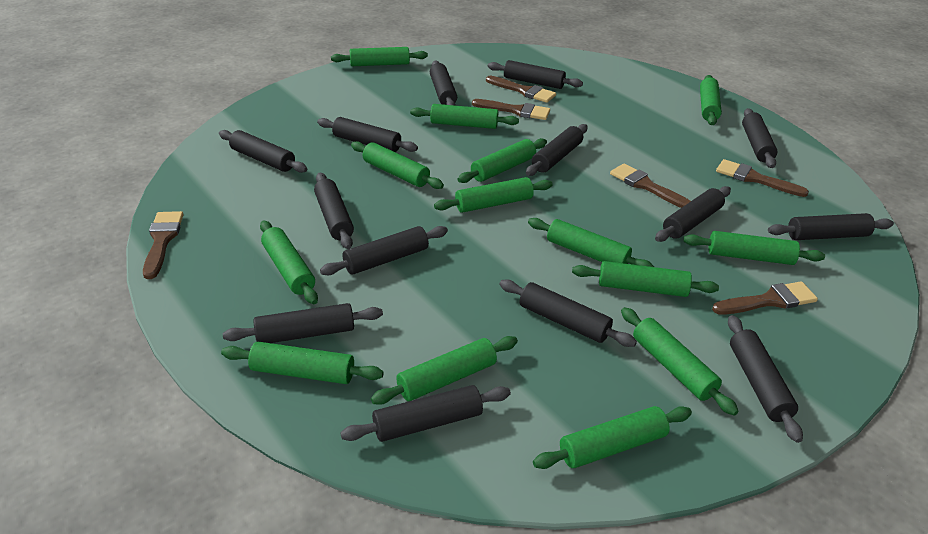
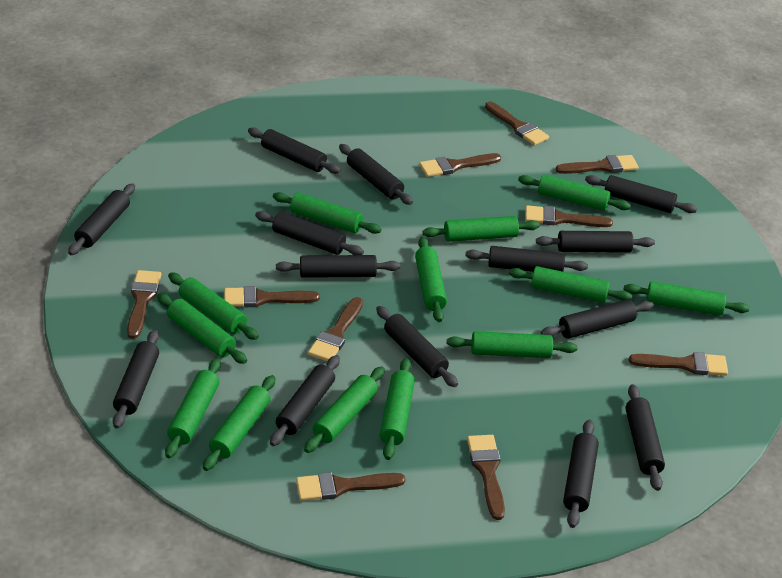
brown brush: [143,211,183,279] [472,99,550,120] [486,76,556,103] [610,164,691,208] [712,281,818,315] [716,159,809,197] = 6 -> [127,270,161,339] [224,286,320,307] [296,472,405,501] [308,297,363,362] [419,153,501,177] [467,435,505,520] [485,102,549,145] [525,205,613,227] [555,155,639,174] [629,352,728,376] = 10
green rolling pin: [221,342,384,384] [260,220,318,304] [331,47,428,66] [351,141,444,189] [371,336,518,405] [410,104,519,129] [434,177,553,213] [458,138,547,183] [528,218,654,267] [533,406,692,469] [572,261,719,297] [621,307,739,416] [683,231,825,265] [700,75,722,125] = 14 -> [157,293,247,364] [165,358,221,458] [168,272,259,340] [203,375,275,471] [273,192,381,234] [304,366,385,453] [380,358,415,460] [415,237,447,322] [423,216,540,242] [447,331,578,358] [509,266,632,303] [518,174,631,211] [623,281,750,316] = 13

